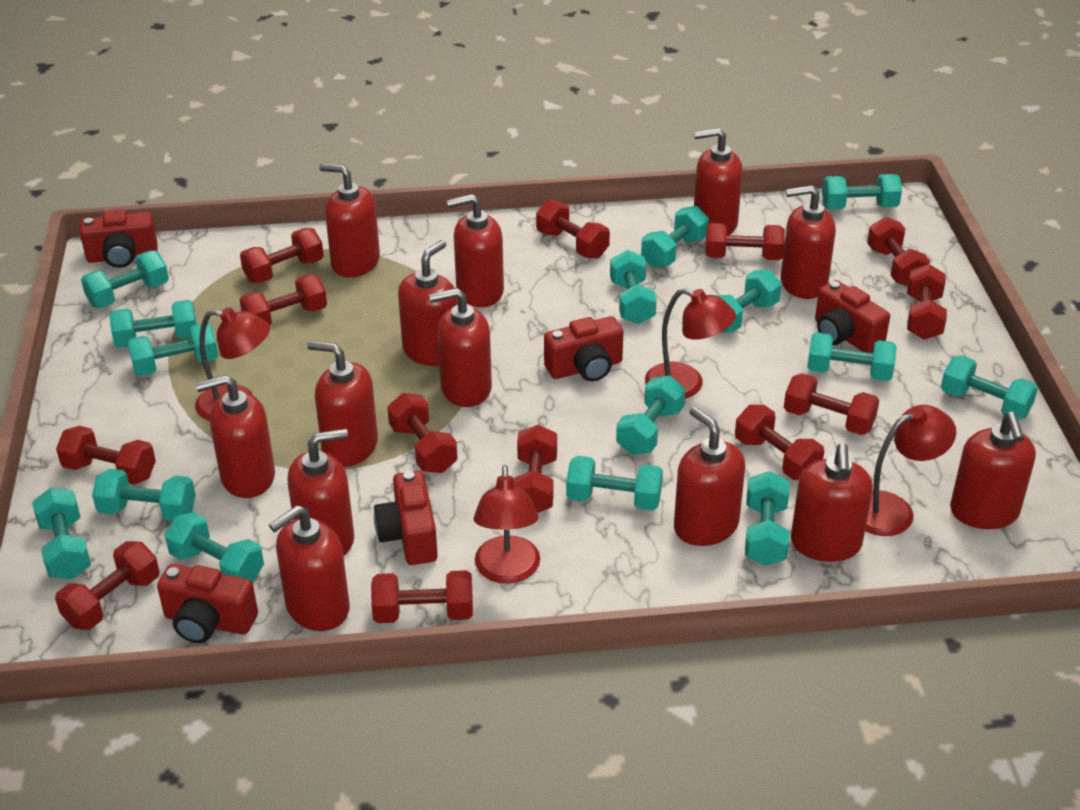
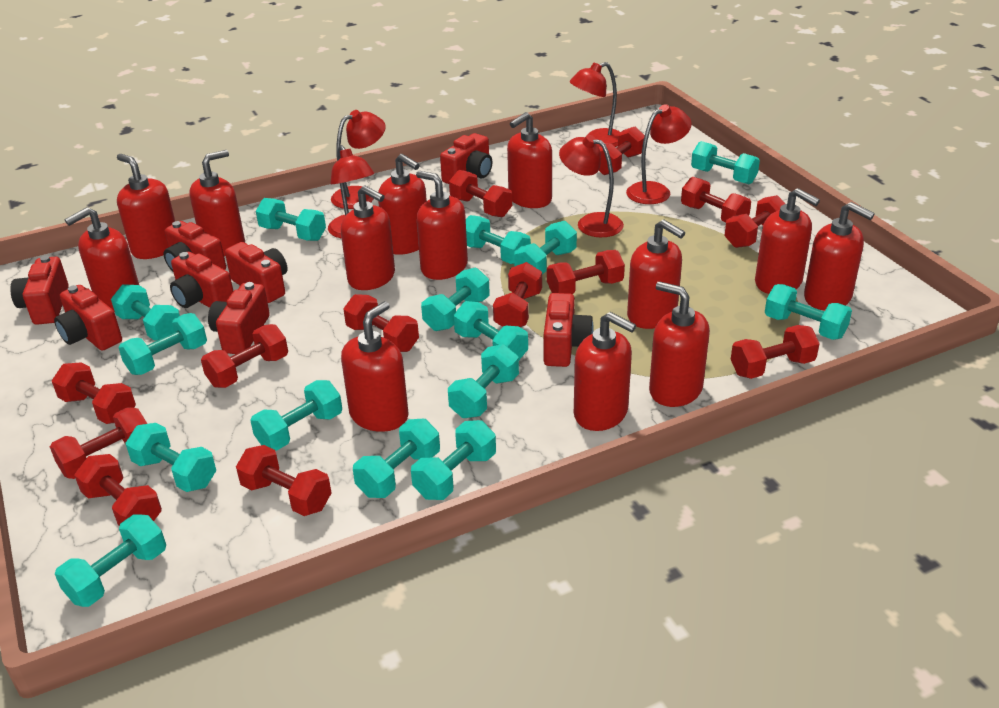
red camera: [80,209,157,268] [157,564,258,643] [374,471,438,565] [544,316,623,381] [815,280,890,353] = 5 -> [10,256,69,325] [54,285,122,351] [164,221,226,271] [170,251,233,308] [208,282,270,354] [225,242,288,303] [440,133,492,184] [544,293,594,367] = 8
red lamp: [195,307,270,421] [473,465,540,584] [645,288,736,399] [865,405,956,536] = 4 -> [328,145,374,239] [331,110,386,209] [559,135,624,237] [570,62,620,147] [626,104,692,204] = 5

